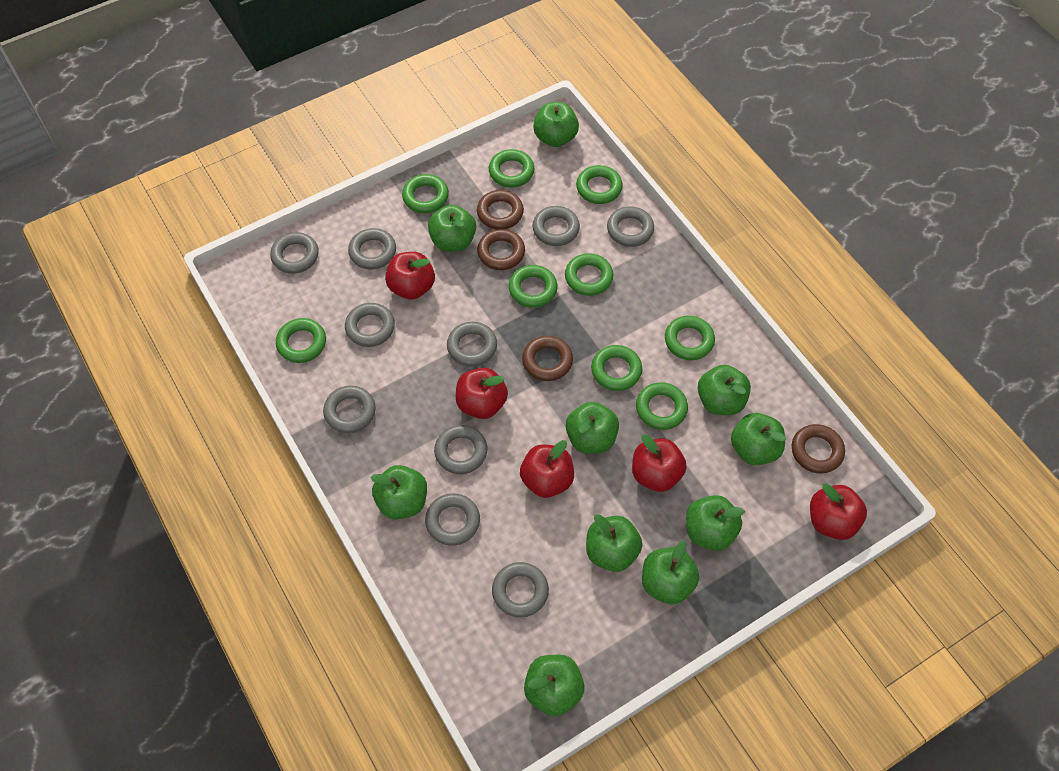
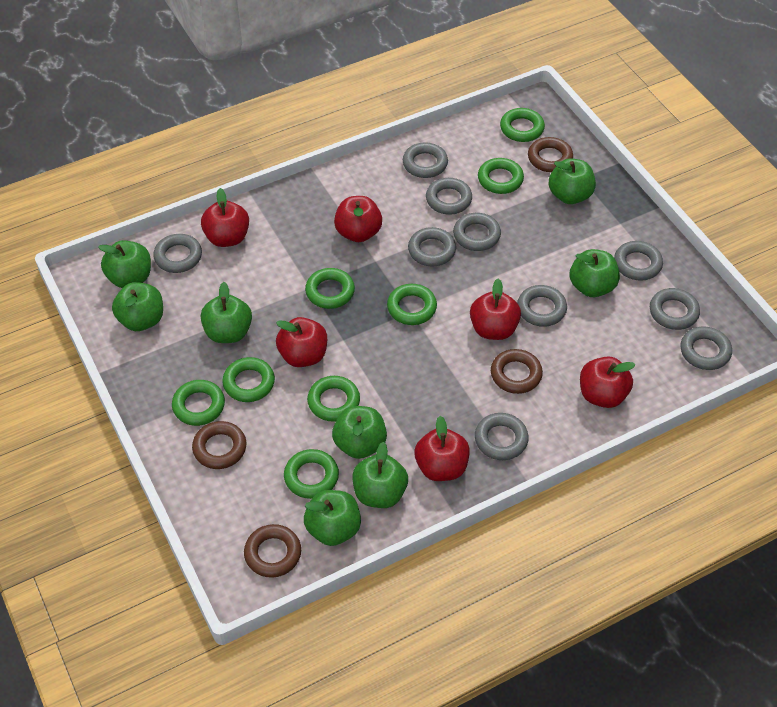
green apple: [371,465,427,519] [428,205,476,252] [524,655,584,716] [533,102,579,147] [566,402,619,454] [586,514,642,572] [642,541,699,604] [686,495,745,551] [698,365,751,415] [731,413,786,465] = 10 -> [98,240,151,288] [112,282,163,331] [201,282,252,343] [304,490,361,546] [332,406,387,459] [352,442,408,508] [549,158,596,204] [570,249,620,297] = 8
green ring: [276,318,326,363] [402,174,449,213] [489,149,534,188] [509,265,557,308] [565,253,613,296] [576,165,623,204] [591,345,642,391] [636,382,688,430] [665,316,715,360] = 9 -> [172,380,225,426] [222,357,275,402] [284,449,339,499] [305,268,355,309] [307,376,360,422] [387,284,437,325] [478,158,524,194] [500,108,545,142] = 8
red apple: [385,252,435,300] [456,368,508,419] [520,440,574,498] [632,434,687,492] [810,483,867,540] = 5 -> [201,188,249,247] [276,317,327,367] [334,196,382,242] [415,416,470,481] [470,279,521,340] [580,356,635,408] = 6

